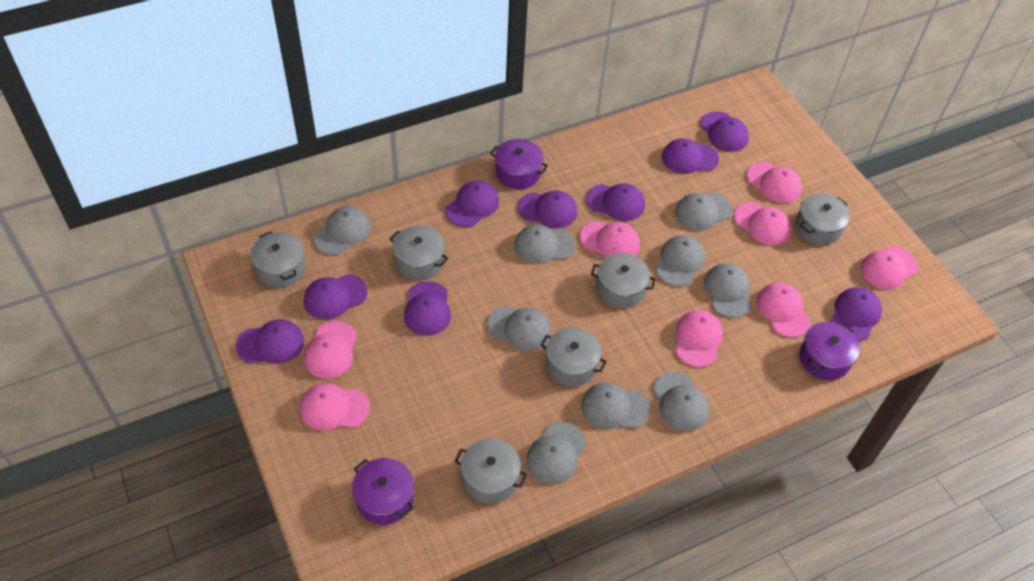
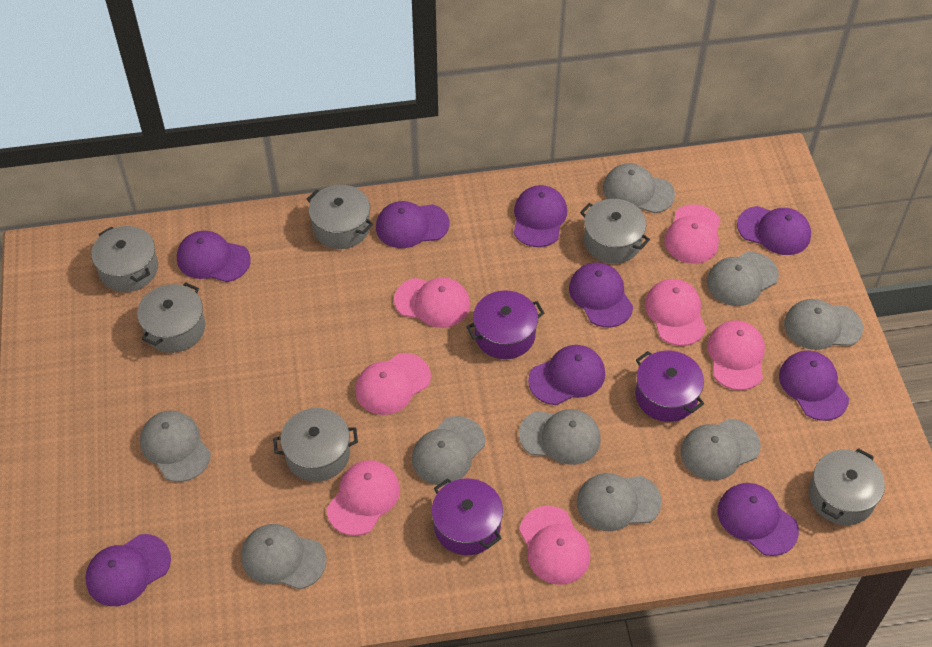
pink cap: [300,383,370,430] [304,321,357,379] [580,221,640,257] [676,310,723,367] [734,202,792,245] [747,162,802,203] [757,282,811,337] [860,246,918,290] = 8 -> [327,460,400,536] [355,353,431,415] [394,278,470,328] [519,506,590,585] [645,279,706,346] [664,204,720,264] [707,320,765,390] = 7

